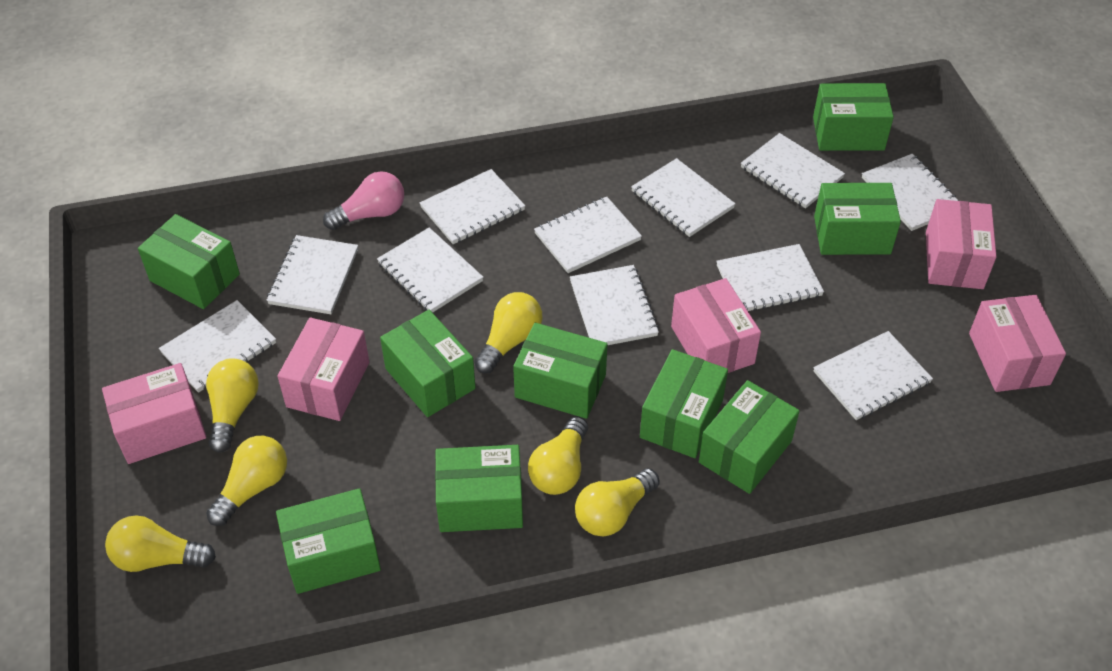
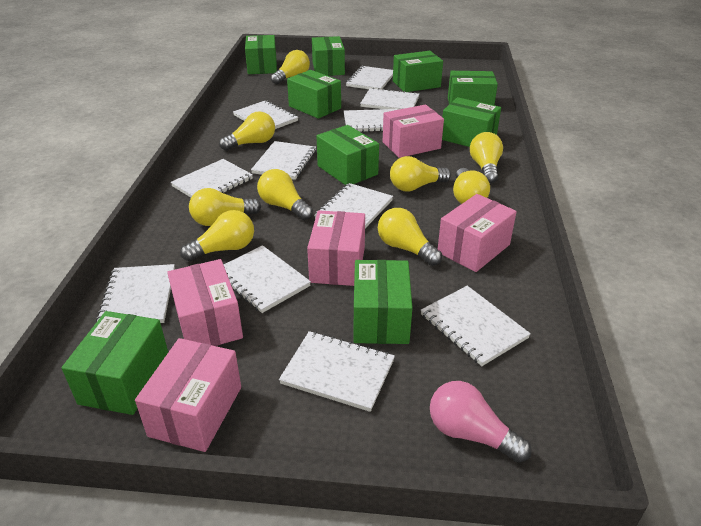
yellow light bulb: [105,516,216,572] [206,359,259,453] [206,436,287,526] [474,292,542,373] [528,416,588,495] [575,468,660,536] = 6 -> [180,210,254,261] [189,188,261,226] [219,111,275,151] [257,169,313,220] [271,50,310,84] [378,208,442,266] [390,156,451,192] [453,168,490,204] [470,132,503,184] = 9

